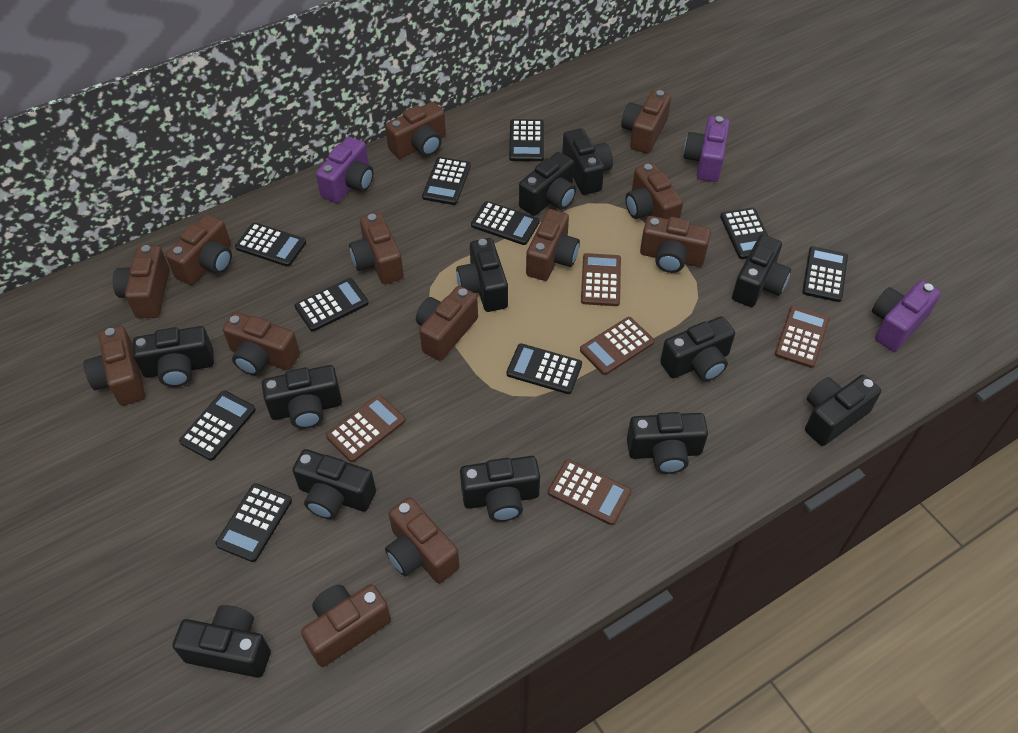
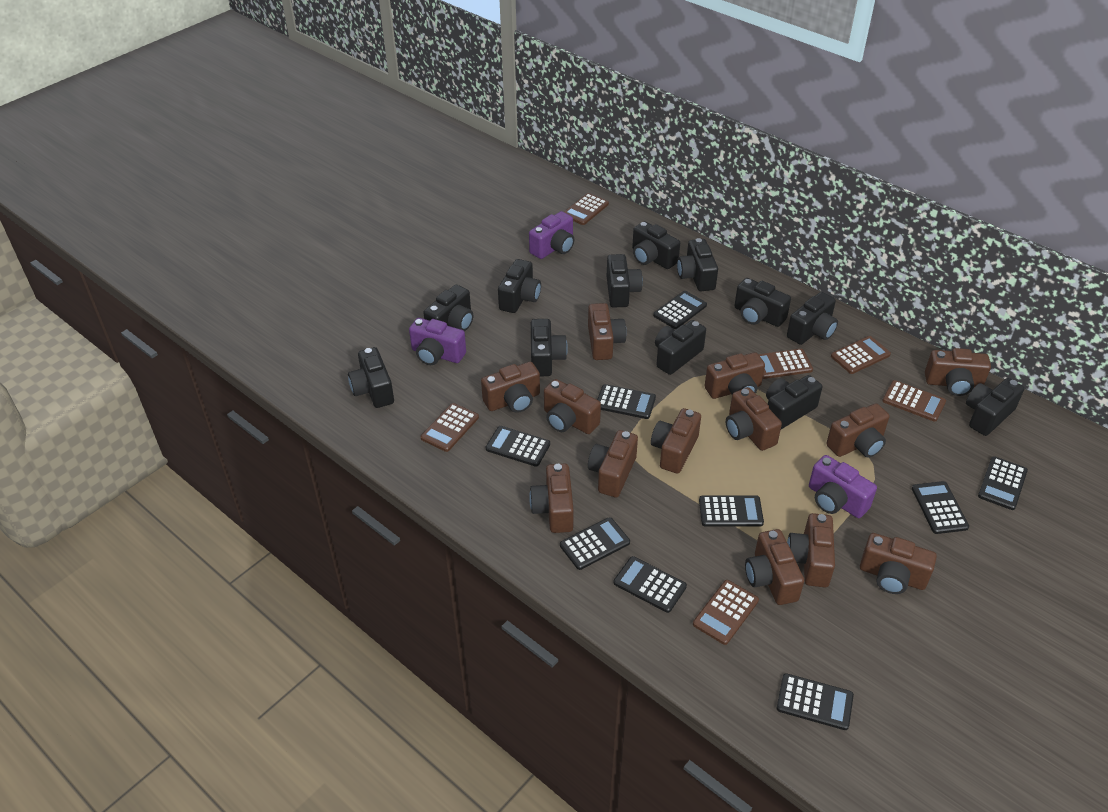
black calculator: [179,391,256,461] [215,483,292,562] [235,222,306,267] [294,278,369,332] [422,157,471,205] [471,201,540,245] [507,343,582,394] [509,119,544,161] [720,208,768,259] [802,246,848,302] = 10 -> [486,426,550,467] [560,517,630,570] [597,384,656,419] [613,556,687,613] [653,291,707,329] [699,495,764,527] [777,673,854,730] [912,481,969,534] [978,456,1028,510] = 9
brown calculator: [326,395,405,462] [548,459,632,525] [580,317,654,375] [581,253,621,306] [775,306,829,368] = 5 -> [421,403,479,452] [564,193,609,225] [693,580,759,645] [759,349,813,379] [831,336,891,374] [882,380,946,422] = 6

